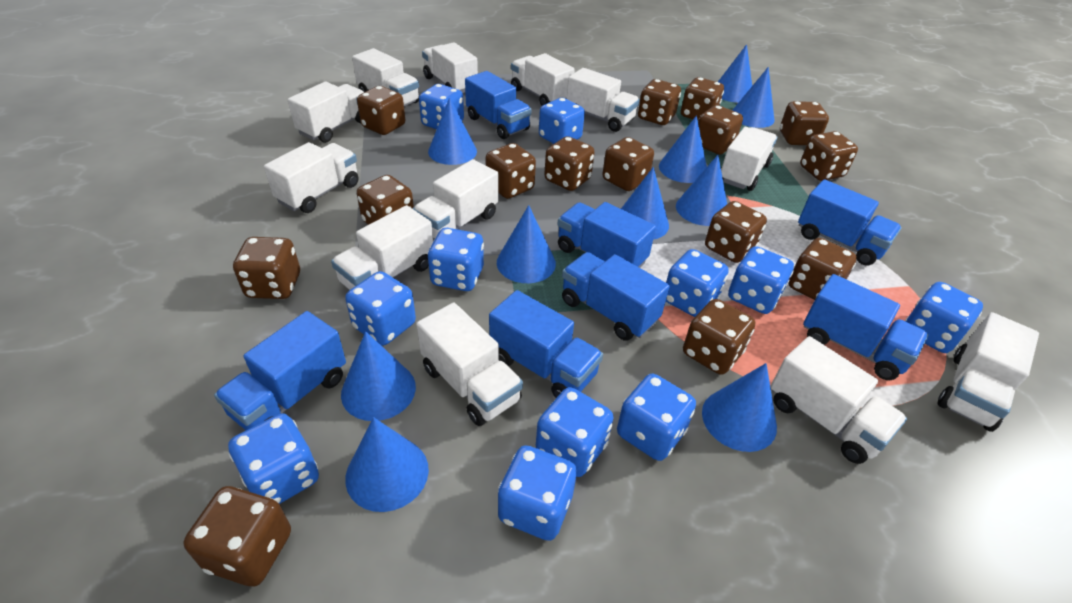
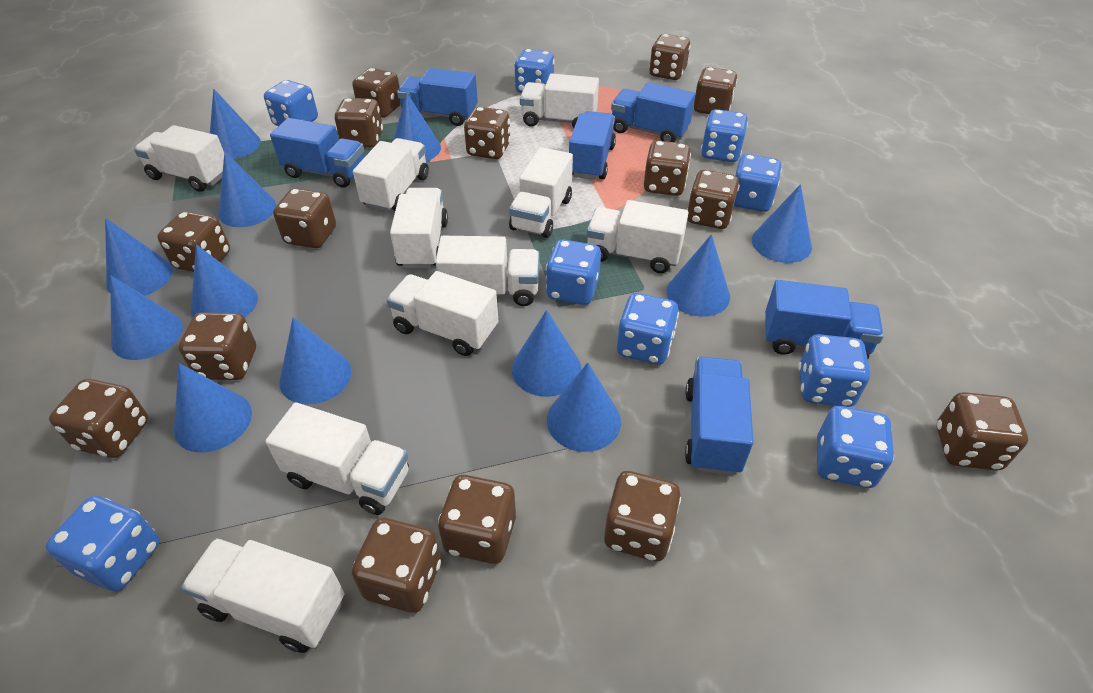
blue cone: [341,331,416,421] [345,417,429,512] [428,97,477,165] [497,205,556,283] [621,167,669,240] [659,116,707,183] [676,155,727,226] [702,363,777,452] [718,44,752,103] [732,67,774,128] = 10 -> [105,218,173,296] [110,275,183,360] [174,363,252,453] [191,244,258,318] [210,89,261,159] [218,152,276,227] [279,317,351,405] [393,92,441,161] [512,310,581,397] [547,362,621,452] [666,234,730,317] [752,184,812,263] = 12
blue dice: [228,413,319,504] [345,271,416,346] [419,84,464,129] [428,228,484,291] [498,445,577,541] [536,387,614,477] [539,98,585,144] [617,374,696,461] [666,249,729,317] [728,246,794,314] [905,282,983,353] = 11 -> [46,496,160,591] [264,80,318,126] [514,49,555,93] [546,239,601,305] [617,293,679,365] [701,109,748,162] [734,154,782,212] [798,334,870,407] [817,406,894,488] = 9
blue truck: [214,311,346,430] [465,71,531,139] [489,290,603,398] [557,202,656,268] [562,252,670,341] [798,179,902,265] [803,274,928,380] = 7 -> [270,118,364,188] [397,68,478,126] [569,111,616,180] [611,82,695,142] [685,357,754,475] [765,280,884,359] = 6
white truck: [264,142,359,213] [288,82,364,143] [331,205,433,290] [352,48,420,106] [413,159,498,239] [417,303,523,426] [422,42,478,93] [511,53,575,106] [567,68,640,132] [721,127,777,191] [770,336,907,464] [937,312,1039,432] = 12 -> [134,125,224,192] [181,538,345,653] [265,403,409,515] [353,138,429,212] [387,271,498,356] [390,188,448,269] [436,236,539,306] [509,147,573,238] [520,73,599,128] [587,200,689,273] = 10

